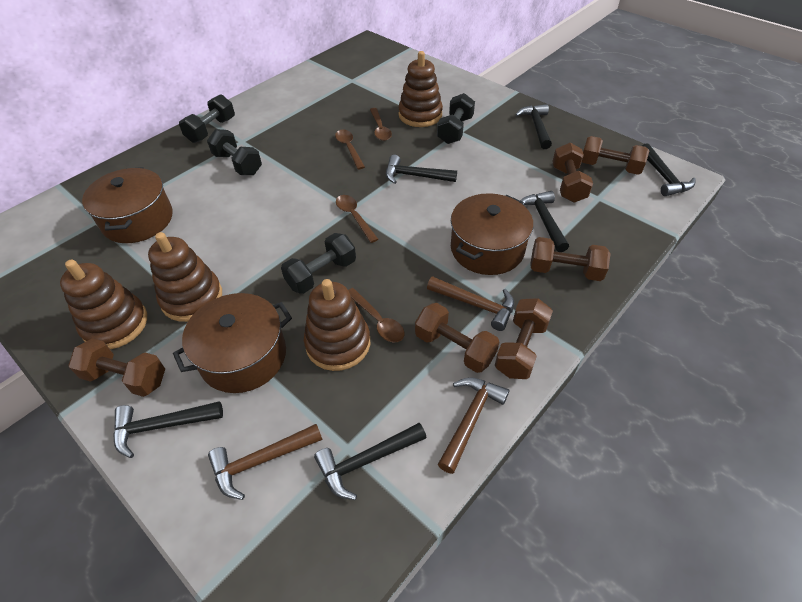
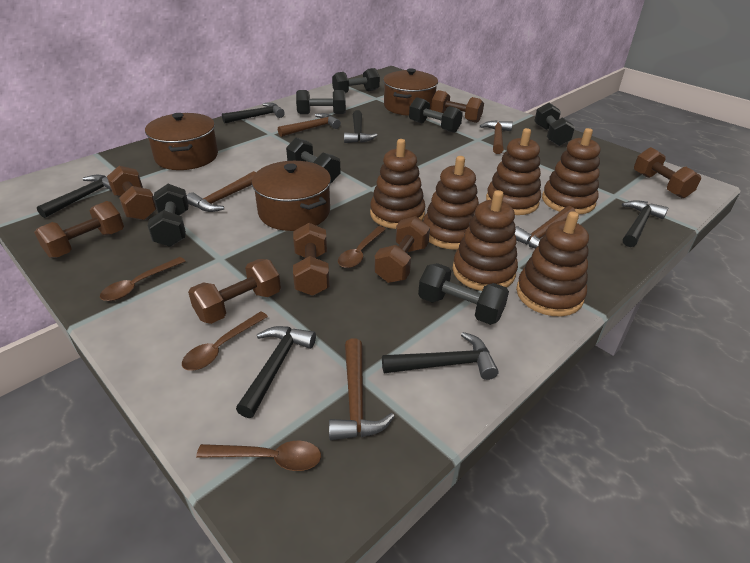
black dumbbell: [179,94,235,143] [207,129,262,175] [281,233,356,294] [437,93,475,144] = 4 -> [148,184,189,247] [286,138,340,183] [296,90,346,114] [332,68,380,93] [409,97,463,133] [418,263,509,325] [534,103,575,146] = 7
brown dumbbell: [68,338,165,397] [415,303,499,373] [495,298,553,379] [530,237,611,281] [552,143,593,203] [582,136,650,175] = 6 -> [34,201,124,258] [107,166,156,220] [188,259,281,324] [293,223,330,296] [374,216,430,283] [431,90,484,123] [634,147,701,198] = 7
brown hammer: [208,424,322,500] [427,276,514,331] [438,377,509,474] = 3 -> [187,171,256,212] [278,113,341,137] [329,338,395,440] [480,120,513,154] [515,206,576,249] = 5
brown stacking toy: [60,260,147,349] [148,232,222,322] [304,279,370,371] [398,51,443,127] = 4 -> [370,139,425,229] [423,156,479,250] [452,190,518,291] [486,128,541,215] [516,211,589,316] [542,128,600,215] = 6

